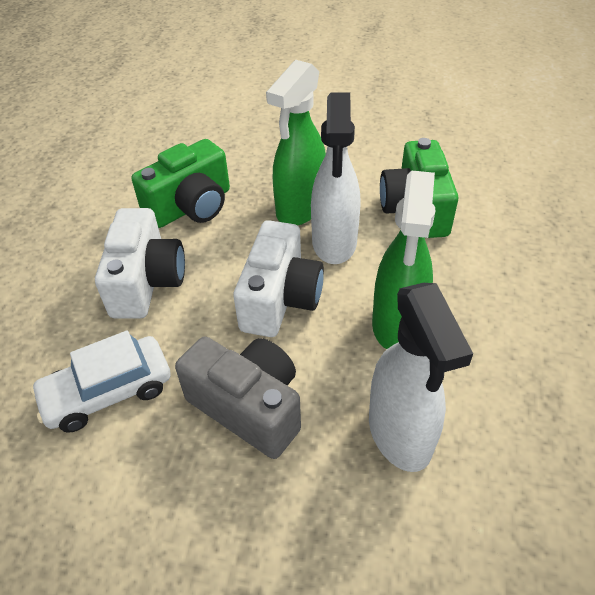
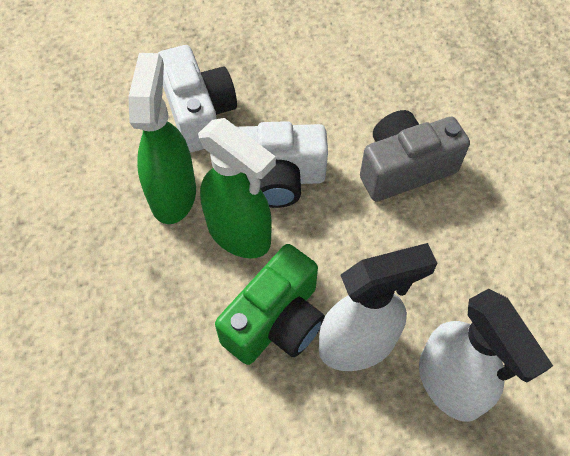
green camera: [132,139,230,228] [380,138,458,238] = 2 -> [215,244,325,365] = 1
white car: [30,331,171,433] = 1 -> none = 0

